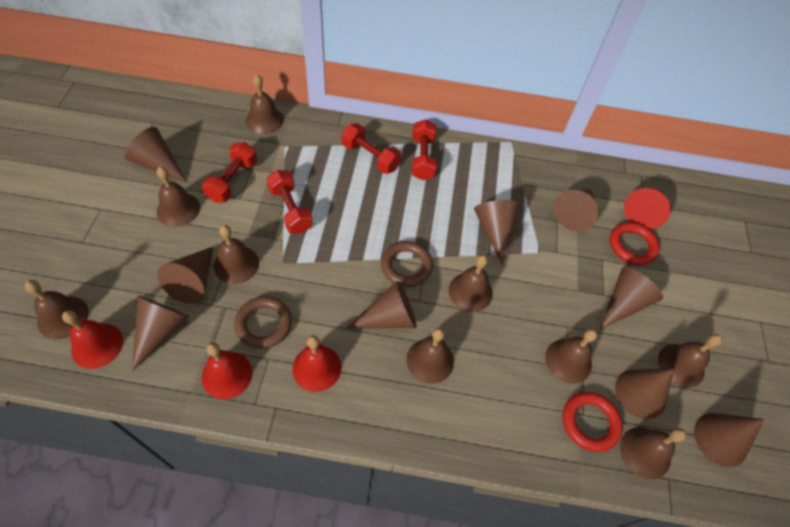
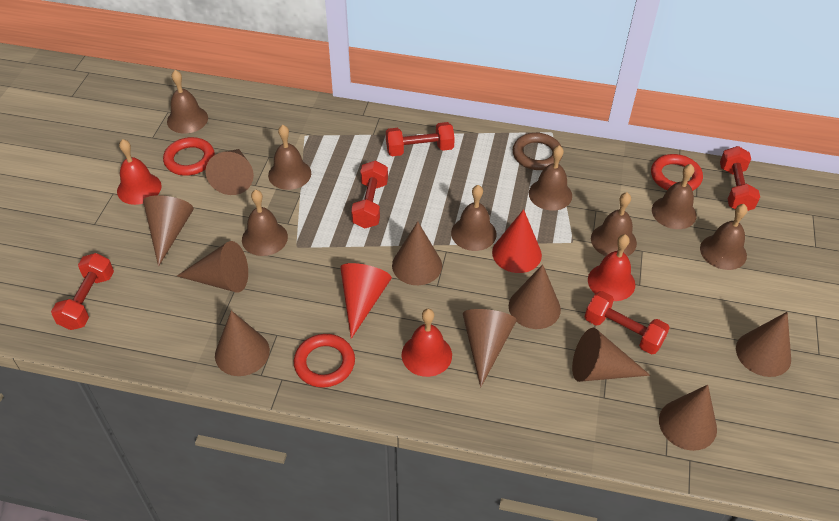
brown bell: [25,280,89,339] [157,167,200,227] [214,225,259,284] [246,74,284,134] [406,328,454,384] [449,255,493,312] [545,329,598,383] [620,427,686,479] [658,334,722,388] = 9 -> [167,70,208,134] [242,189,288,256] [268,125,311,190] [451,185,497,251] [529,145,572,211] [591,192,637,256] [652,164,697,229] [700,204,748,270] = 8
brown cone: [125,127,187,182] [132,296,189,371] [157,246,214,304] [347,281,417,328] [474,200,519,265] [554,189,599,231] [599,267,663,330] [615,369,674,419] [694,413,765,467] = 9 -> [143,195,194,267] [177,241,248,293] [205,149,254,195] [215,310,270,376] [392,221,442,285] [463,309,517,387] [509,264,561,329] [572,328,650,382] [659,385,717,451] [736,312,791,377] = 10
brown ring: [234,296,292,349] [381,241,433,287] = 2 -> [513,133,562,170] = 1
red cone: [624,188,671,229] = 1 -> [340,263,392,339] [492,209,542,273] = 2
red dumbbell: [202,142,257,202] [266,170,313,234] [342,123,401,174] [412,119,437,180] = 4 -> [51,253,114,330] [351,161,388,228] [386,122,455,156] [585,291,670,355] [720,146,760,211] = 5
red ring: [563,392,623,452] [610,222,660,265] = 2 -> [163,137,215,176] [294,334,355,388] [651,154,703,191] = 3

